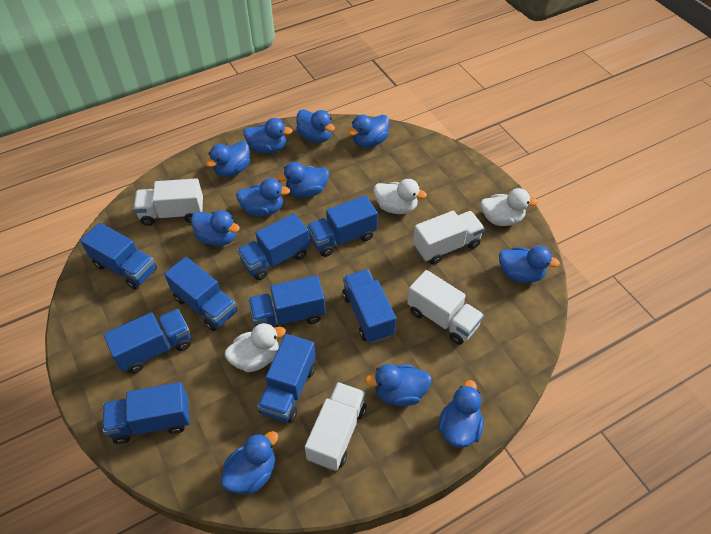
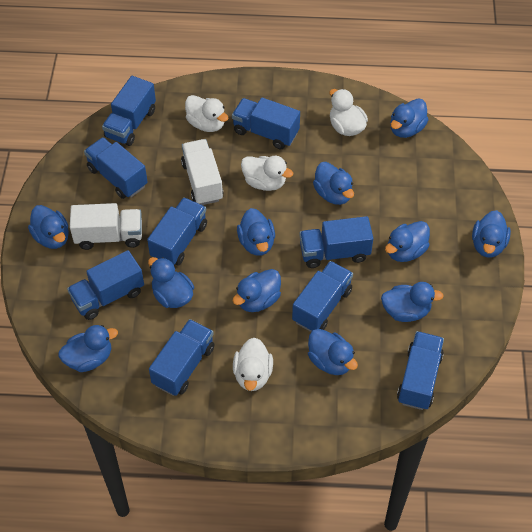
white duck: [225,323,286,372] [374,179,427,214] [480,188,538,226] = 3 -> [185,95,228,132] [233,338,273,391] [241,156,293,191] [329,89,368,136] = 4
white truck: [133,178,203,226] [305,382,366,471] [407,270,484,345] [413,211,485,265] = 4 -> [70,203,142,250] [181,139,224,205] = 2

